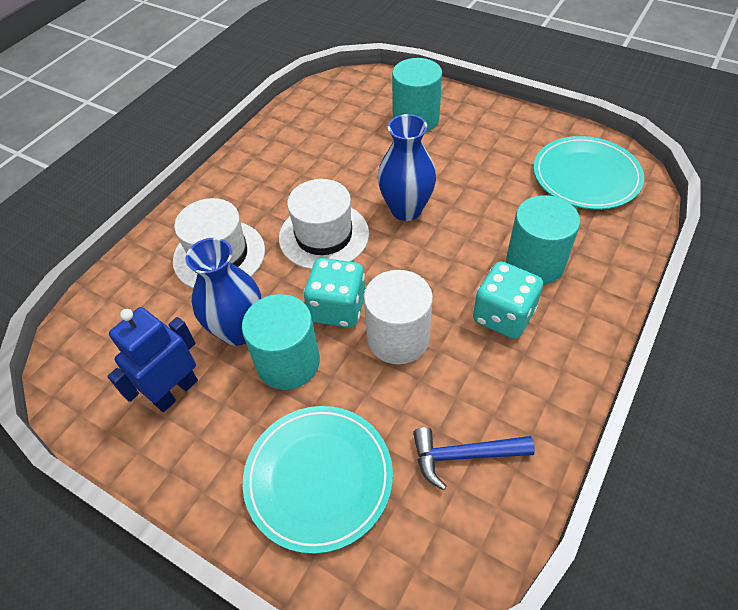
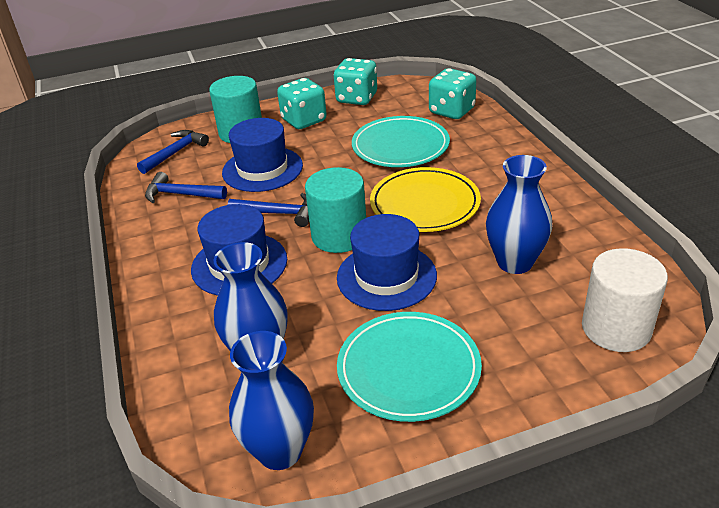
blue hammer: [413,427,535,490] = 1 -> [137,130,209,174] [145,172,227,203] [228,193,309,227] = 3
blue hat: none = 0 -> [191,204,287,296] [222,118,303,192] [337,214,437,311] = 3
blue robot: [108,307,198,412] = 1 -> none = 0
blue vase: [186,238,261,346] [378,114,436,221] = 2 -> [214,242,288,351] [229,331,314,470] [486,155,552,274] = 3
turquoise cylinder: [242,294,320,390] [392,58,442,132] [506,195,580,285] = 3 -> [209,76,262,143] [305,167,366,253] = 2
turquoise dice: [304,258,365,328] [473,261,543,339] = 2 -> [277,78,327,129] [333,58,377,105] [429,68,476,119] = 3
white hat: [173,198,265,288] [279,179,369,270] = 2 -> none = 0
yellow plate: none = 0 -> [370,167,481,232] = 1

